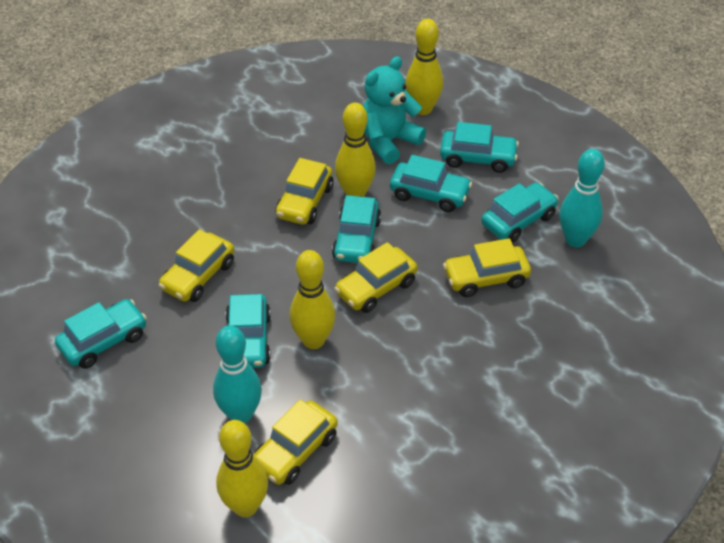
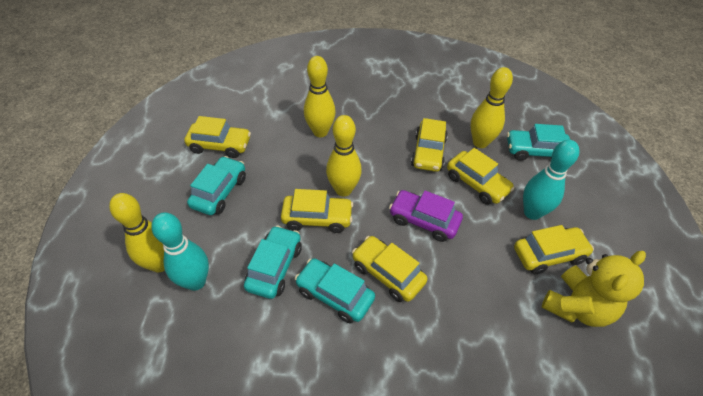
purple car: none = 0 -> [389,190,463,242] = 1
turquoise car: [55,299,147,369] [226,294,271,368] [332,195,381,263] [390,155,472,212] [440,122,519,173] [481,182,559,243] = 6 -> [187,156,246,215] [244,225,302,299] [295,258,375,323] [507,124,570,161] = 4
turquoise teddy bear: [363,56,426,164] = 1 -> none = 0
yellow car: [158,229,234,302] [253,399,338,485] [275,158,334,225] [334,242,417,313] [443,238,531,297] = 5 -> [184,116,251,158] [281,189,353,233] [352,236,428,302] [411,118,448,172] [447,148,515,205] [514,225,594,274] = 6
yellow teddy bear: none = 0 -> [542,251,646,327] = 1

